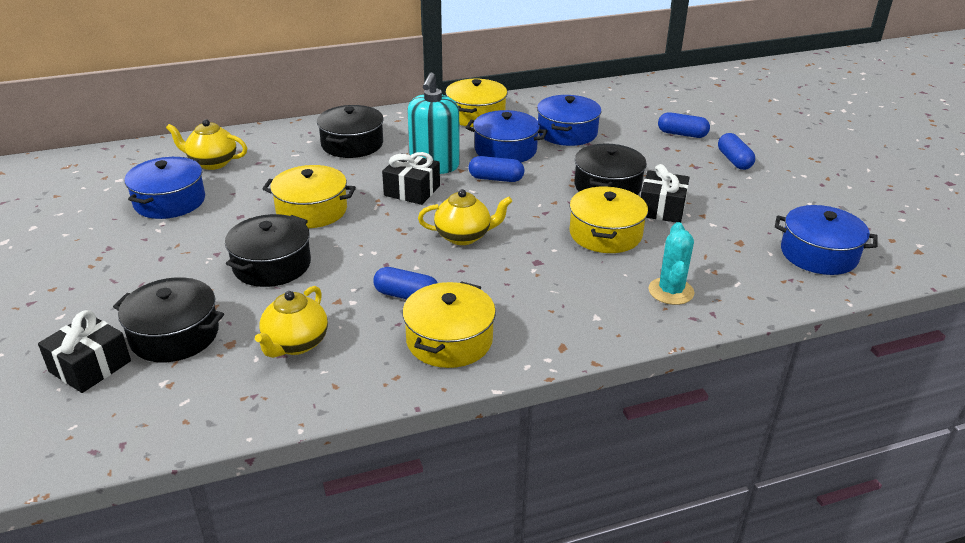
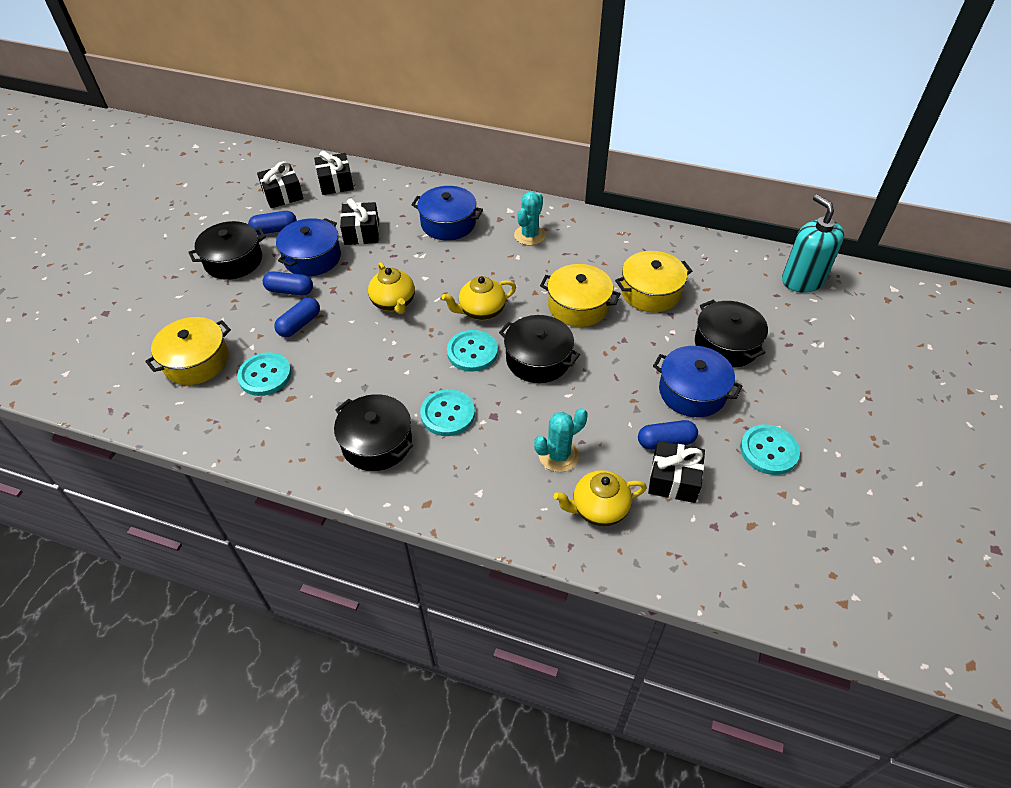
black gift: [38,310,131,393] [382,152,440,205] [641,164,690,223] = 3 -> [257,161,303,208] [314,151,354,195] [340,199,379,245] [648,441,705,503] = 4
blue pot: [124,157,205,219] [465,110,547,162] [537,95,602,146] [775,205,878,275] = 4 -> [276,218,341,276] [411,186,483,240] [653,346,742,417] = 3
turquoise button: none = 0 -> [237,352,292,396] [420,389,475,436] [447,330,498,372] [740,424,800,475] = 4
turquoise cactus: [649,222,694,305] = 1 -> [514,192,546,245] [534,408,587,472] = 2
yellow pot: [262,165,356,228] [402,281,496,368] [446,79,507,127] [569,186,648,253] = 4 -> [145,317,231,385] [540,264,621,327] [615,251,692,312] = 3

